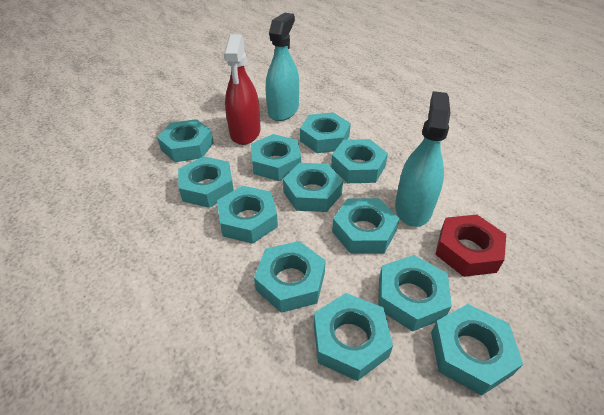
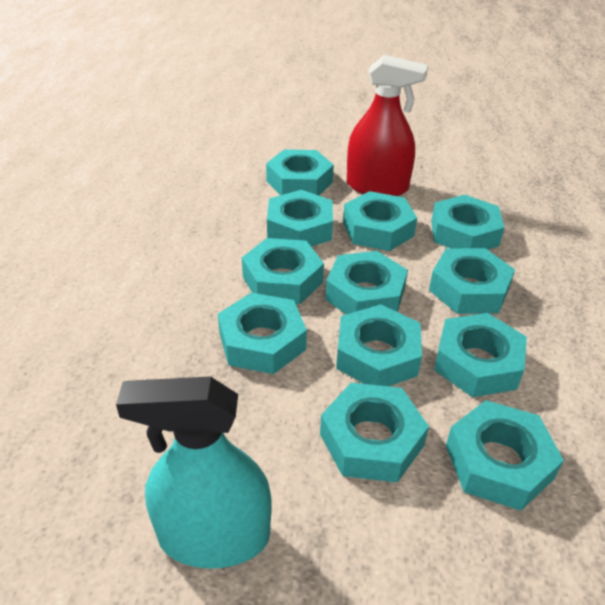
red nut: [435,215,506,277] = 1 -> none = 0
turquoise spray bottle: [266,13,299,121] [395,91,450,227] = 2 -> [116,376,272,569] = 1

